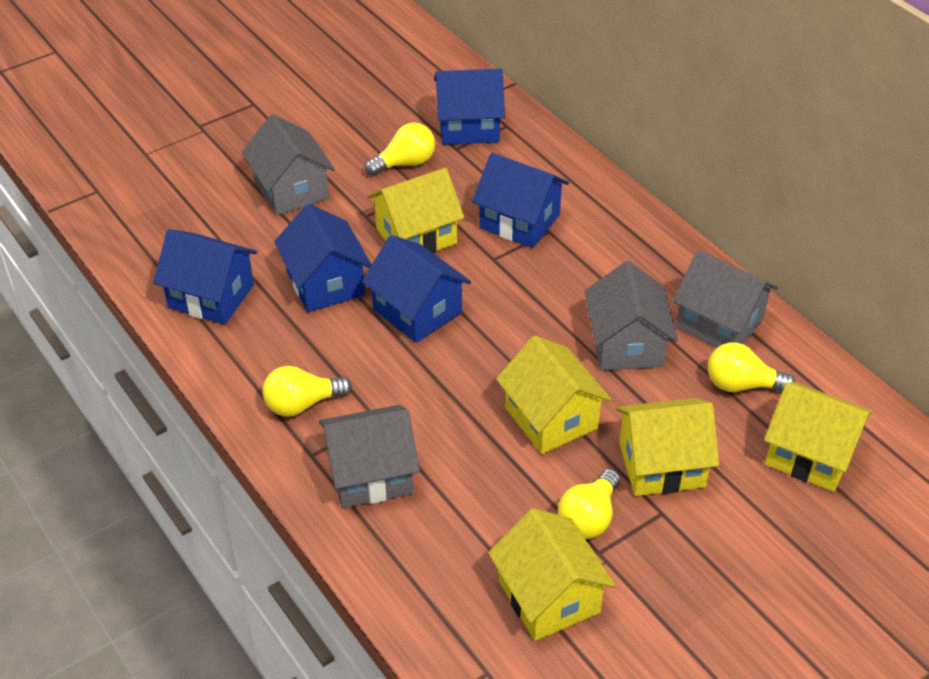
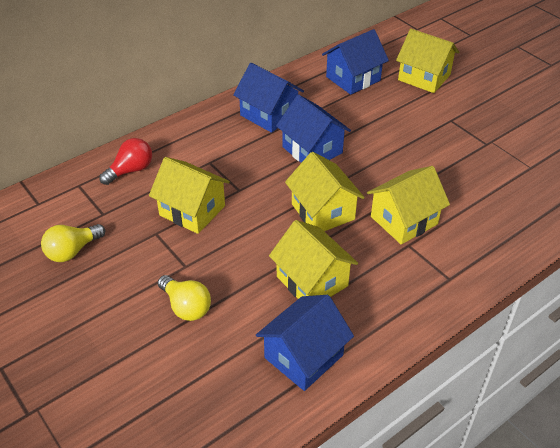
blue house: [153,229,257,325] [274,204,372,312] [362,235,471,343] [434,68,505,145] [472,153,569,248] = 5 -> [233,63,304,133] [256,295,354,391] [276,94,351,163] [322,29,389,95] = 4
grey house: [242,114,335,216] [319,405,420,508] [585,261,678,371] [672,250,778,348] = 4 -> none = 0
red light bulb: none = 0 -> [99,138,152,185] = 1
yellow light bulb: [262,366,352,416] [365,123,435,176] [558,469,620,539] [708,342,795,392] = 4 -> [41,224,106,262] [158,275,211,321] = 2

